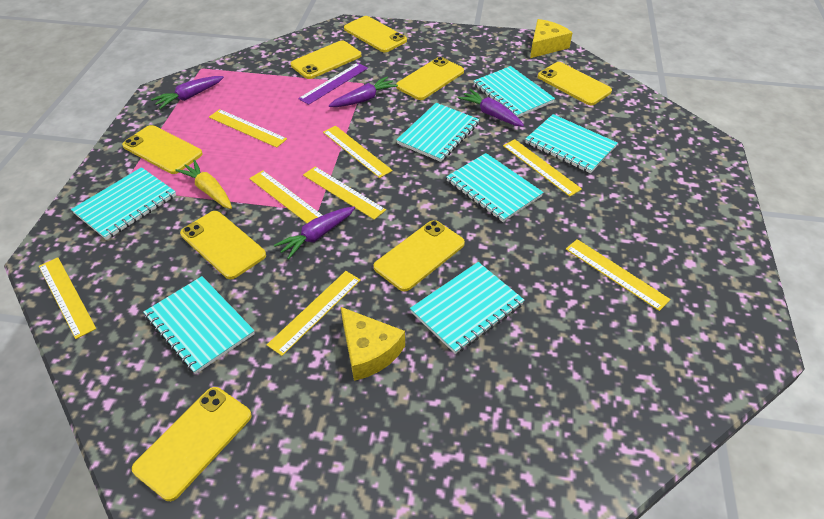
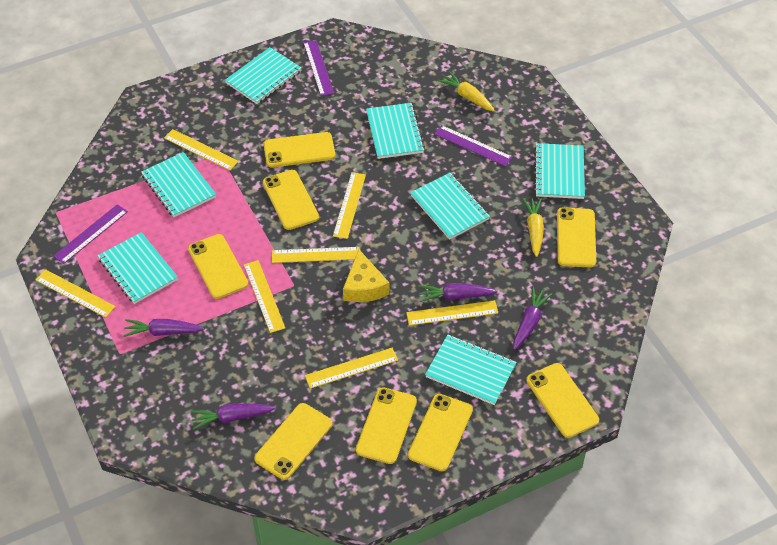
purple ruler: [298,63,368,105] = 1 -> [53,204,128,264] [303,40,334,96] [434,125,513,166] = 3
yellow carrot: [175,160,232,209] = 1 -> [438,71,495,112] [522,198,544,257] = 2
yellow cheese: [341,307,405,381] [530,19,572,58] = 2 -> [343,250,389,302] = 1
yellow ruler: [39,257,96,339] [209,109,287,148] [249,170,322,223] [267,271,361,356] [303,166,386,220] [323,126,393,178] [503,139,582,197] [566,239,671,311] = 8 -> [36,269,116,318] [164,129,239,170] [244,260,285,333] [272,247,360,263] [305,348,398,389] [333,172,366,239] [406,300,498,326] = 7

